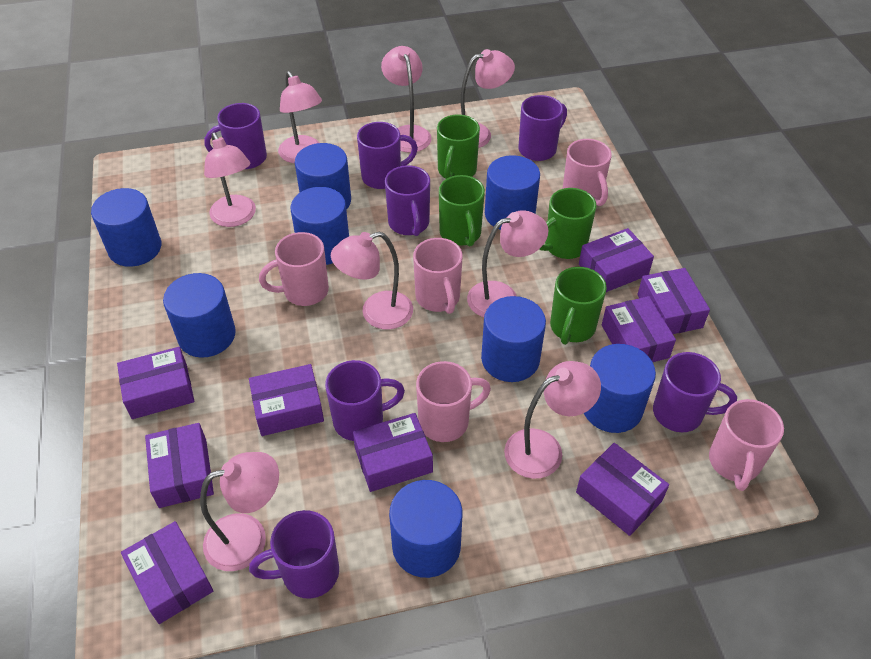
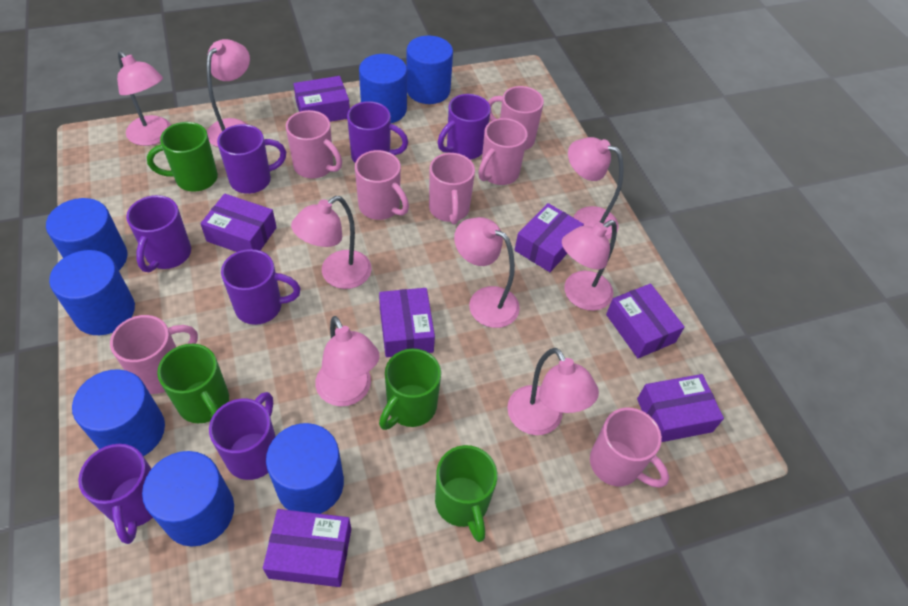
blue cylinder: [91,188,161,267] [163,273,236,358] [291,187,349,265] [295,143,351,210] [389,480,463,578] [481,296,546,382] [485,155,540,230] [584,344,656,433] = 8 -> [46,198,127,270] [49,250,135,335] [72,369,165,456] [142,451,234,546] [266,423,344,514] [359,54,407,123] [406,36,453,104] = 7
pink mug: [259,232,329,306] [413,238,463,314] [416,361,491,442] [563,139,612,206] [709,399,784,491] = 5 -> [110,315,198,394] [286,110,342,179] [355,150,409,220] [429,153,475,225] [478,118,528,185] [488,86,544,150] [590,408,669,488] = 7
purple box: [117,347,194,419] [121,521,213,624] [145,423,214,508] [249,364,324,436] [353,413,433,492] [576,443,669,536] [579,228,654,292] [602,296,676,362] [637,268,710,334] = 9 -> [200,193,277,252] [263,509,351,587] [293,76,350,122] [379,288,435,357] [515,203,584,272] [606,284,685,358] [637,374,724,442] = 7

